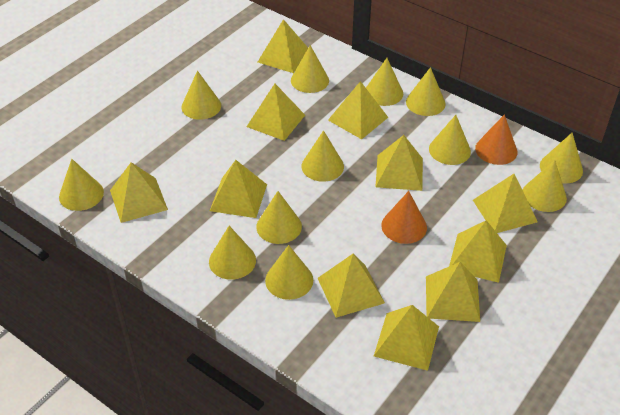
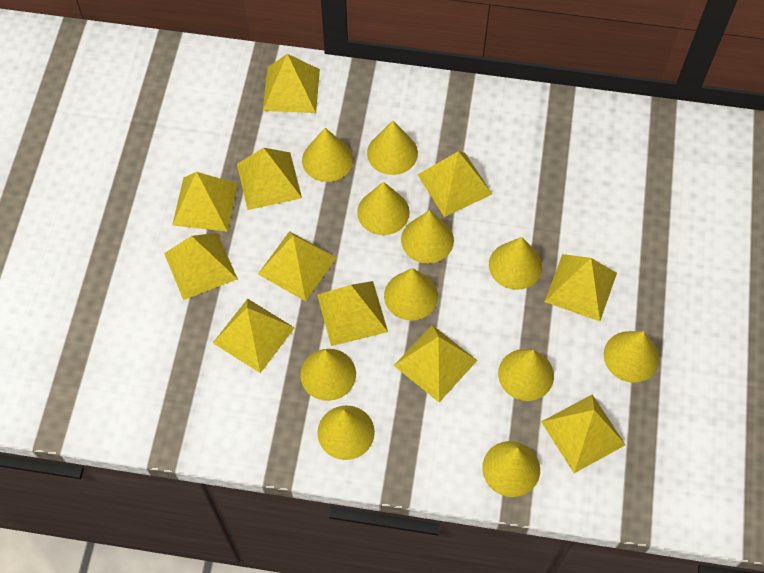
orange cone: [381,191,427,244] [475,114,517,165] = 2 -> none = 0
yellow cone: [59,159,104,211] [182,71,221,120] [209,226,256,280] [256,191,302,244] [265,245,313,300] [291,45,329,93] [302,130,344,182] [366,58,403,106] [406,67,446,116] [429,115,471,165] [523,160,567,212] [540,133,583,183] = 12 -> [300,349,356,401] [302,128,353,182] [317,405,375,460] [357,182,410,235] [367,121,418,175] [384,268,438,320] [401,210,454,264] [482,441,540,497] [489,237,542,290] [498,349,554,401] [604,331,659,383] = 11

